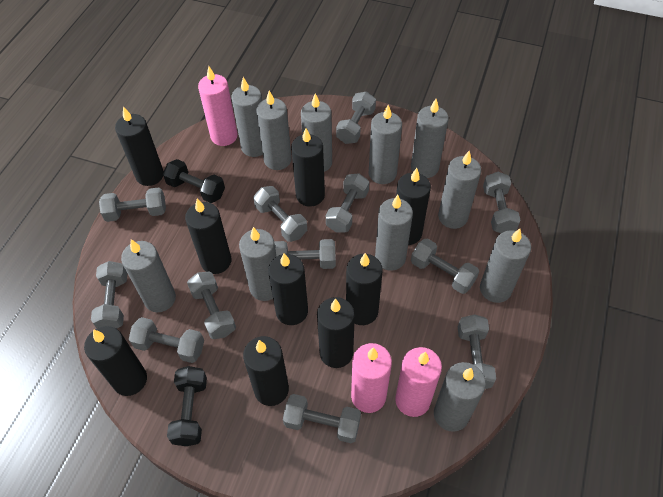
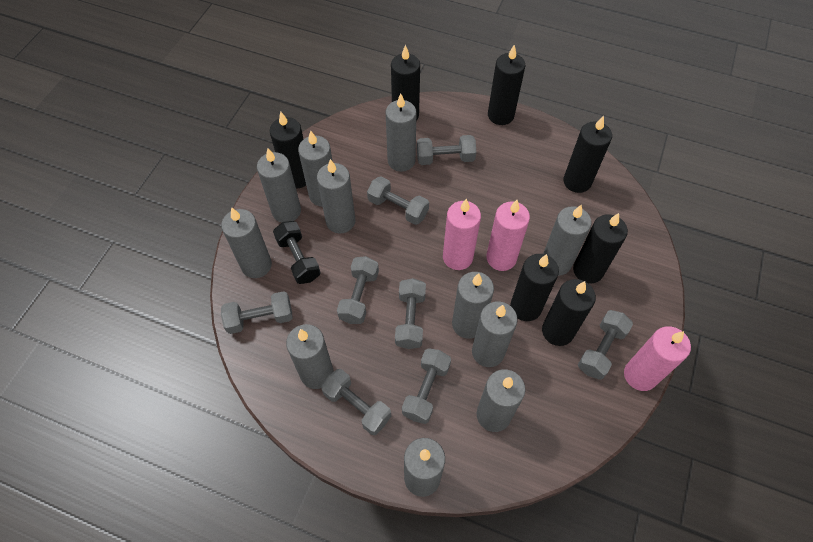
black candle: [84,326,147,396] [115,107,164,186] [185,199,231,274] [243,336,289,406] [268,253,308,325] [291,128,325,207] [317,297,355,368] [346,253,383,325] [396,168,431,245] = 9 -> [270,112,306,189] [391,45,420,121] [488,44,525,125] [510,254,559,321] [542,279,596,346] [563,116,612,193] [573,213,628,284] = 7
black dumbbell: [163,159,225,203] [167,366,207,446] = 2 -> [273,221,320,284] = 1
grey dumbbell: [91,261,127,329] [99,187,166,222] [128,317,204,363] [187,272,236,339] [253,186,307,242] [274,239,336,269] [283,394,361,443] [326,174,369,232] [336,91,376,144] [411,238,479,294] [458,314,496,389] [483,172,521,233] = 12 -> [221,291,293,334] [321,369,391,435] [337,256,379,324] [367,176,429,225] [395,278,426,349] [402,348,451,424] [417,135,476,165] [578,310,633,380] = 8

